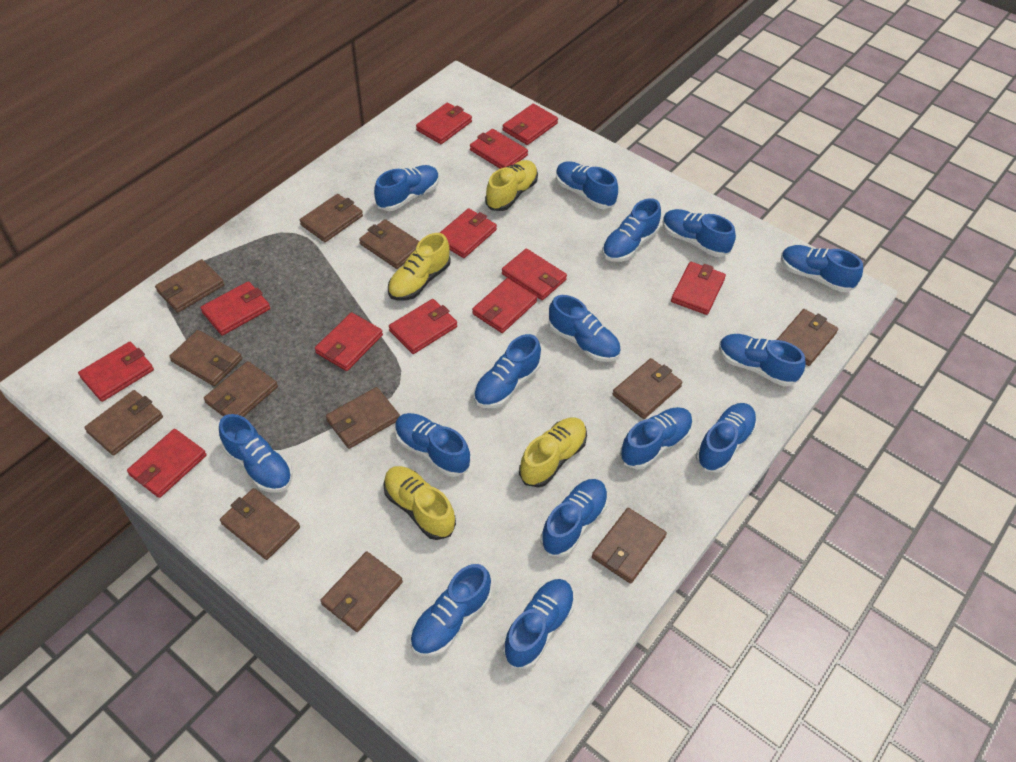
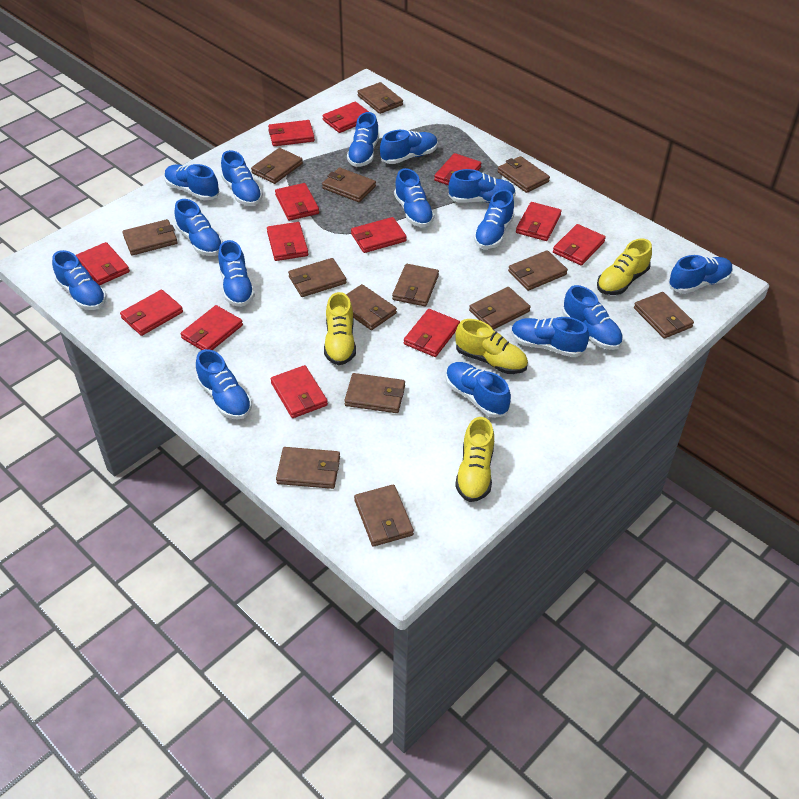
brown wallet: [84,390,163,456] [155,259,225,312] [169,330,242,386] [204,361,278,417] [220,488,300,560] [300,194,363,242] [320,551,403,632] [326,387,400,449] [359,219,419,269] [592,508,667,584] [613,358,682,419] [777,309,838,366] = 12 -> [122,219,178,256] [251,148,303,184] [276,447,340,489] [288,258,347,297] [322,167,376,202] [344,373,405,413] [346,284,397,330] [354,484,414,547] [357,82,403,114] [392,264,439,306] [469,287,531,330] [498,156,550,193] [508,250,568,291] [634,292,694,338] = 14
red wallet: [78,342,154,402] [127,429,207,498] [200,281,270,336] [315,313,383,371] [389,299,457,354] [416,103,472,144] [440,208,497,258] [470,129,528,169] [472,278,537,333] [502,103,558,145] [502,249,567,300] [671,262,726,315] = 12 -> [76,242,130,285] [120,290,183,336] [181,305,243,350] [267,222,308,261] [268,120,315,146] [270,365,328,418] [275,183,319,221] [322,102,369,133] [351,217,407,253] [404,309,460,357] [434,153,481,185] [516,202,562,241] [553,224,606,266] = 13

